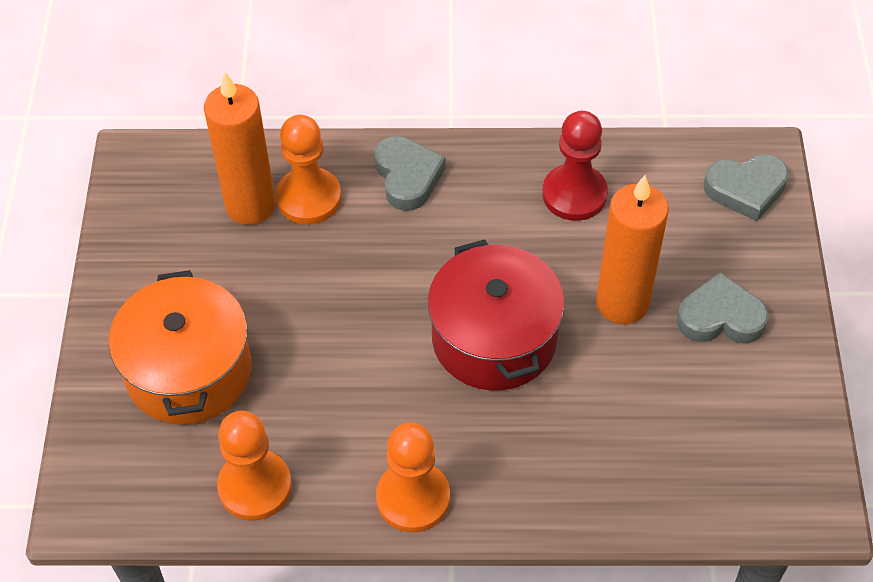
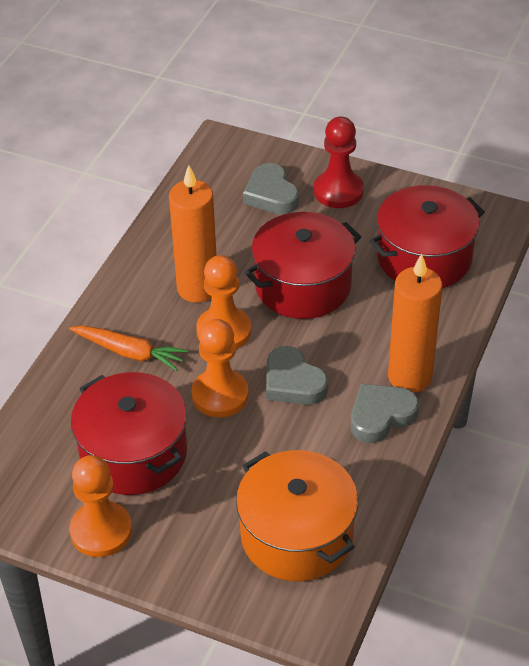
orange carrot: none = 0 -> [69,326,188,371] = 1
red pot: [428,239,565,391] = 1 -> [71,372,187,495] [244,212,361,319] [369,185,485,288] = 3

